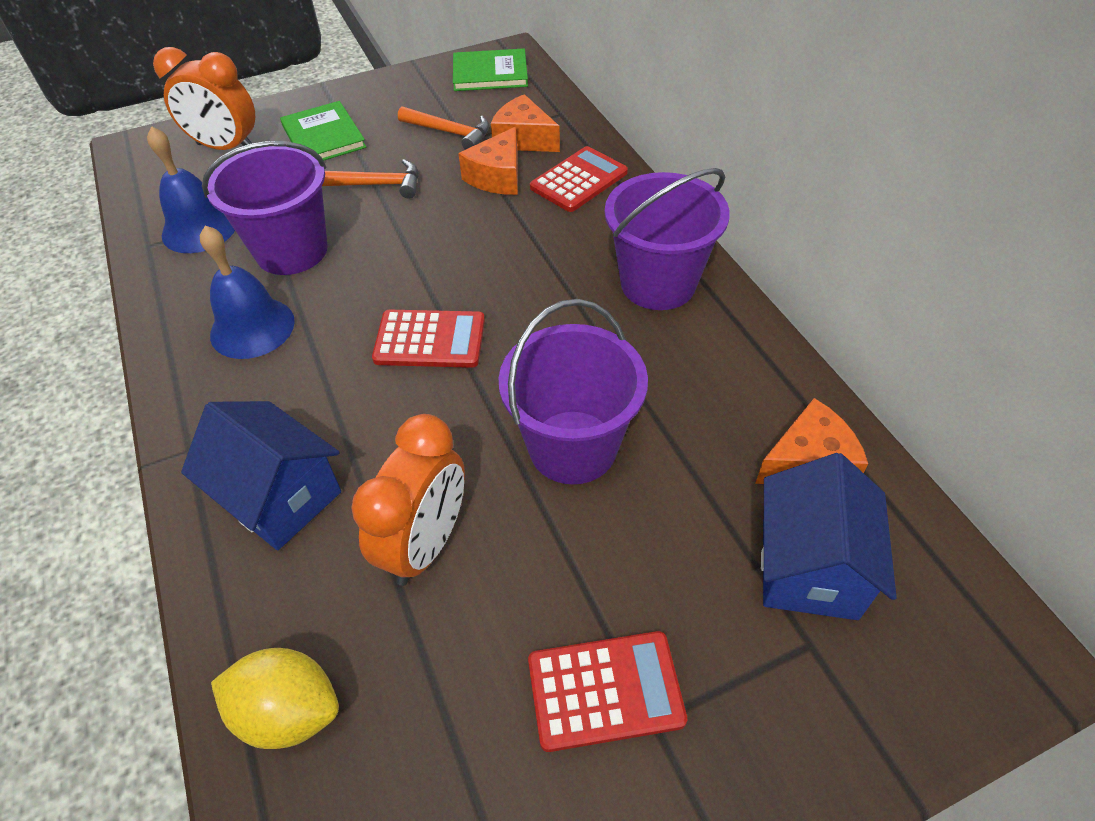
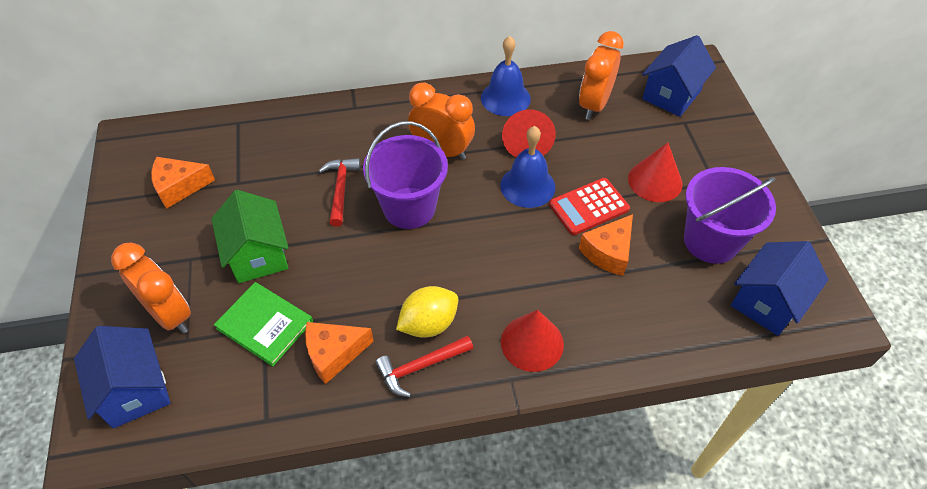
blue house: [181,401,341,551] [761,453,897,620] = 2 -> [74,326,170,428] [642,35,716,117] [731,241,829,336] = 3
green book: [280,101,367,161] [453,48,528,91] = 2 -> [214,282,313,367] = 1
green house: none = 0 -> [211,190,289,283] = 1
orange clock: [153,47,255,150] [351,414,465,586] = 2 -> [111,243,191,334] [408,83,475,160] [579,31,624,120] = 3
orange hammer: [322,159,419,199] [398,106,490,150] = 2 -> none = 0
purple bucket: [202,141,328,275] [499,299,648,484] [605,168,730,310] = 3 -> [363,121,448,229] [684,167,776,264] = 2
red calculator: [372,310,485,368] [528,631,687,752] [530,146,628,212] = 3 -> [549,178,630,235] = 1
red cone: none = 0 -> [501,310,564,372] [502,109,556,157] [628,143,682,202] = 3
red hammer: none = 0 -> [319,158,360,227] [375,336,473,397] = 2

